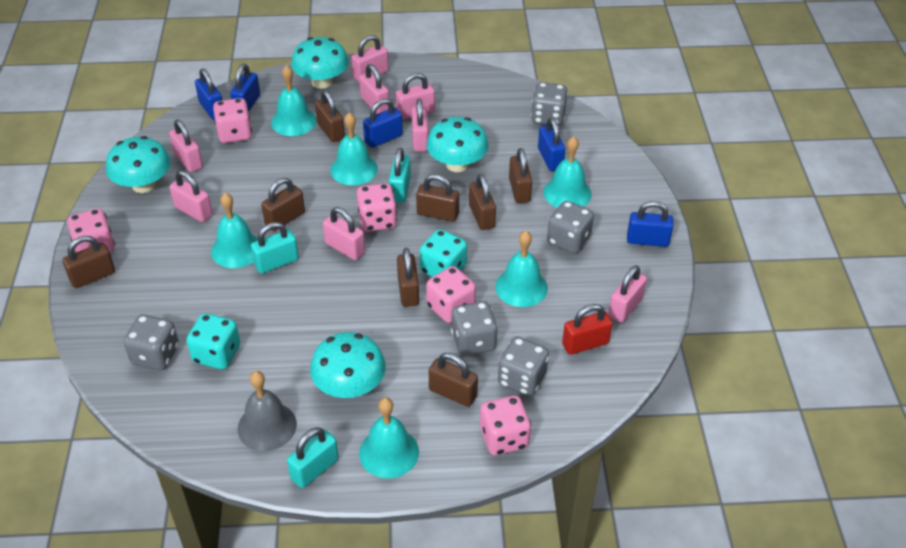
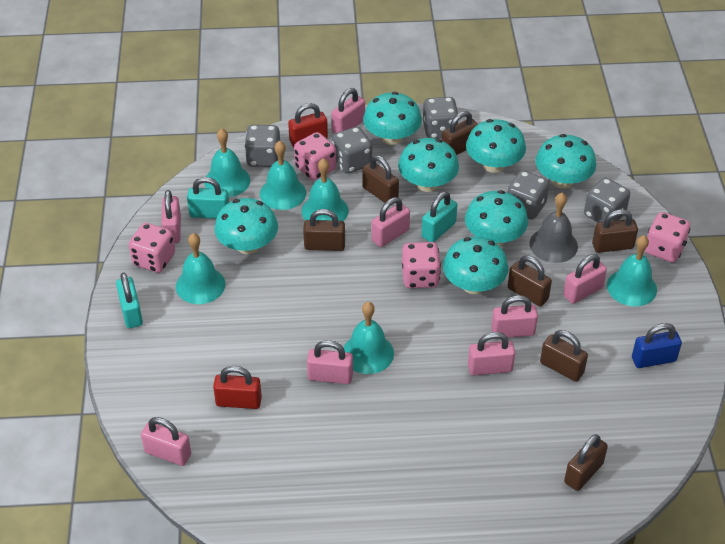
blue padlock: [195,68,222,120] [230,64,260,112] [363,99,403,148] [538,117,565,171] [627,201,674,247] = 5 -> [632,323,682,368] = 1
brown padlock: [62,236,115,288] [261,178,305,231] [315,90,345,142] [397,248,419,307] [416,174,459,222] [429,353,478,407] [469,174,496,230] [509,148,532,203] = 8 -> [303,209,345,251] [362,155,399,203] [442,111,478,155] [508,256,552,306] [540,330,588,381] [564,434,608,491] [592,209,638,253] = 7
pink dice: [67,208,115,253] [213,98,252,143] [357,183,397,232] [426,266,476,323] [480,396,531,455] = 5 -> [129,223,175,273] [294,132,336,180] [402,242,441,288] [645,212,690,262] = 4
red padlock: [562,304,612,355] = 1 -> [213,366,262,409] [288,103,328,147] = 2
turquoise dice: [187,313,240,370] [420,229,467,277] = 2 -> none = 0
turquoise mushroom: [106,136,171,193] [291,37,349,89] [310,332,386,398] [427,117,489,172] = 4 -> [215,198,278,254] [363,92,422,145] [398,138,459,192] [443,237,508,294] [465,190,528,246] [466,119,526,173] [535,134,596,189] = 7

